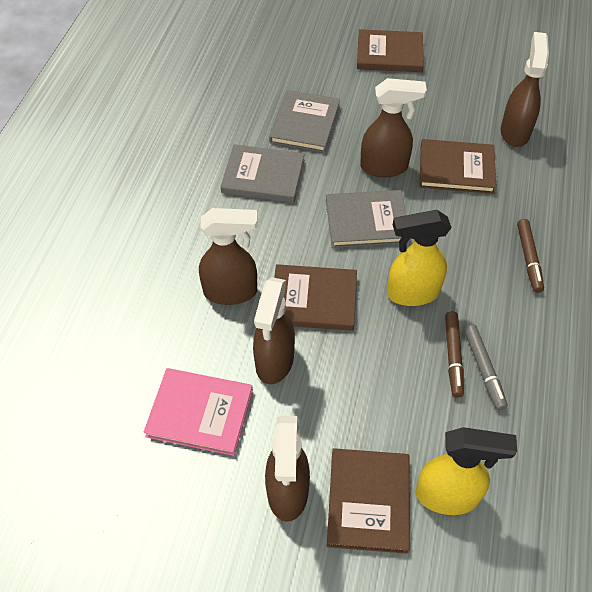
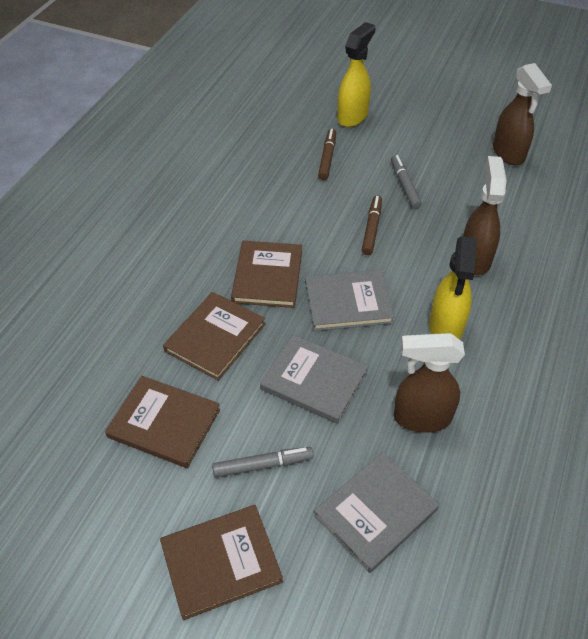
brown spray bottle: [199,208,258,305] [253,277,295,384] [265,416,310,522] [360,78,427,177] [501,32,549,147] = 5 -> [394,333,465,433] [463,156,506,275] [493,63,552,165] = 3
grey marker: [464,324,508,410] = 1 -> [212,447,314,477] [391,155,422,209] = 2
pink book: [144,368,253,456] = 1 -> none = 0

